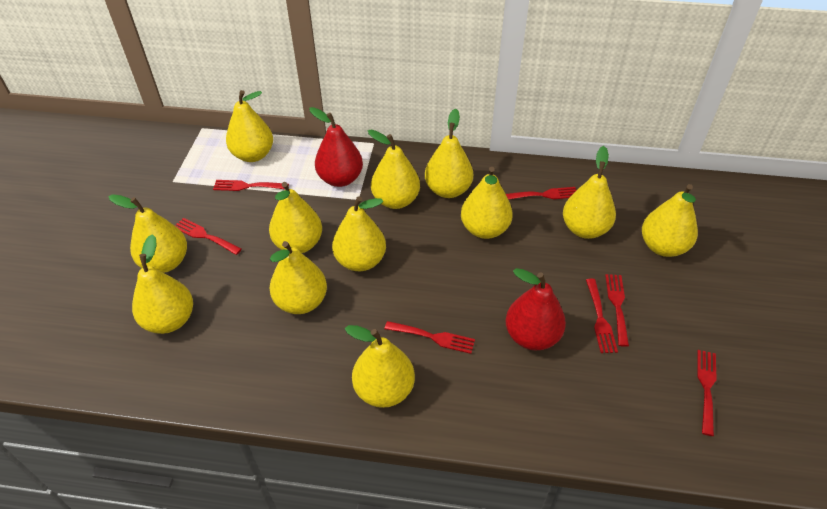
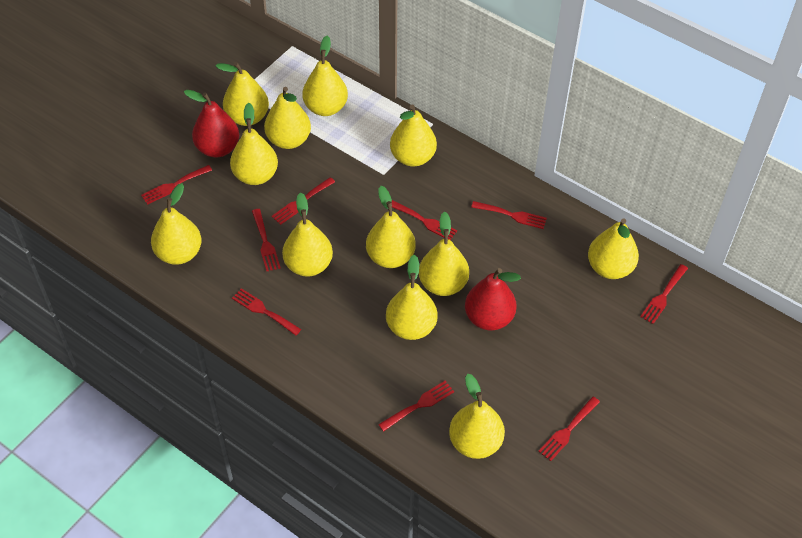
red fork: [176,218,242,255] [213,180,289,191] [384,321,475,354] [506,187,577,200] [586,279,618,353] [605,274,629,347] [697,350,716,436] = 7 -> [141,165,212,205] [232,288,301,336] [252,209,281,271] [271,177,335,225] [378,381,454,432] [392,200,457,240] [471,201,547,229] [538,396,600,461] [640,264,688,324] = 9

